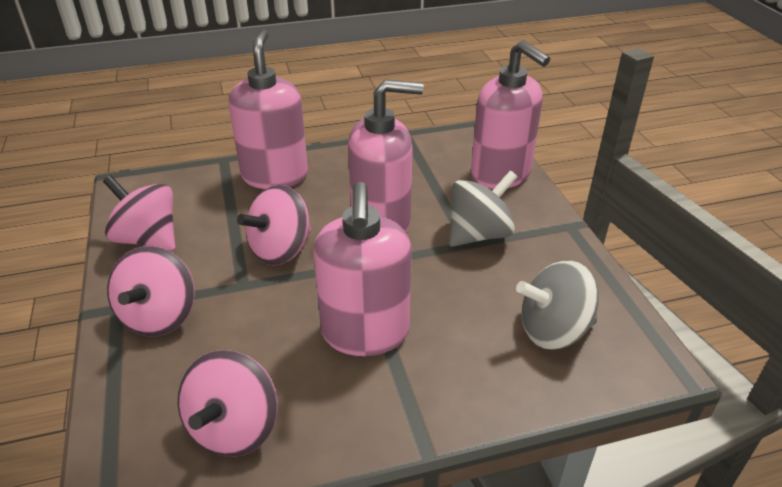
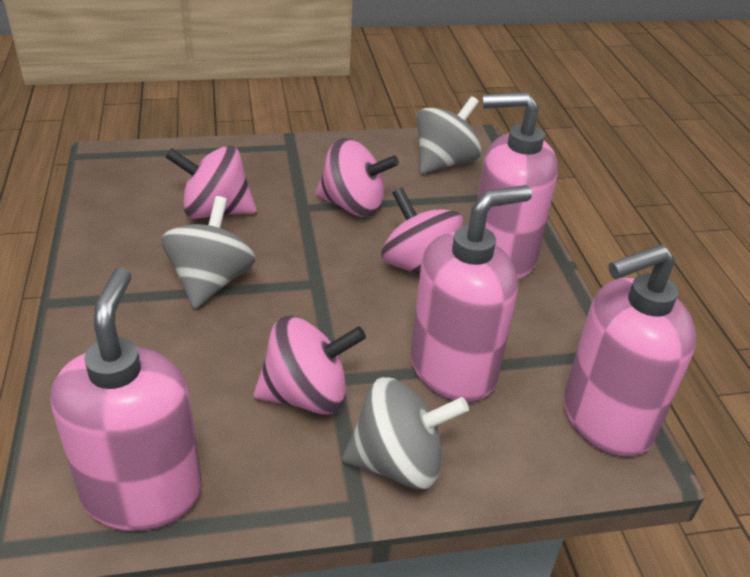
grey spinning top: [449,170,518,247] [516,261,599,350] = 2 -> [161,196,256,309] [342,377,469,489] [417,96,481,174] = 3

